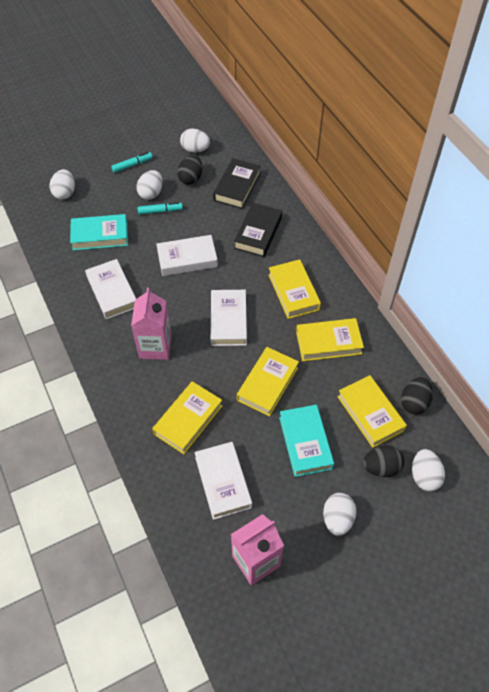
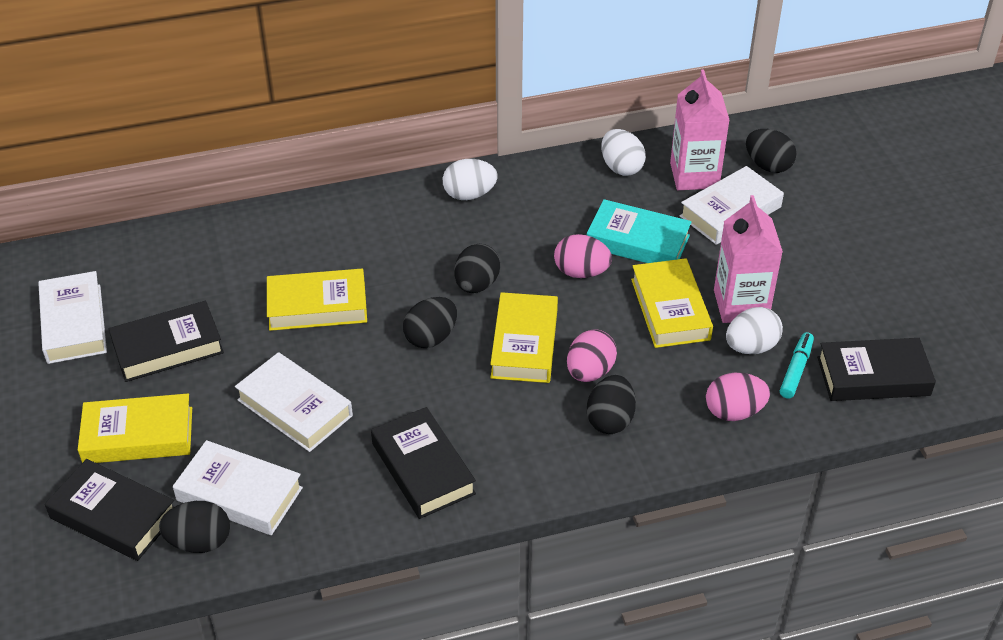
black book: [213,158,261,209] [234,203,282,257] = 2 -> [45,459,174,561] [109,301,224,382] [371,407,476,519] [817,338,936,401] = 4
black egg: [177,156,203,185] [363,445,404,477] [401,377,433,414] = 3 -> [159,501,230,553] [403,297,457,348] [454,244,500,293] [587,375,636,434] [746,129,797,173] = 5
pink egg: none = 0 -> [554,234,612,278] [567,330,617,382] [706,373,770,421] = 3
turquoise book: [70,214,128,250] [279,405,334,477] = 2 -> [587,199,692,263] = 1
turquoise marker: [111,152,152,173] [138,202,183,214] = 2 -> [780,332,814,399] = 1
white egg: [50,169,75,200] [136,170,163,200] [180,129,210,153] [323,493,356,536] [412,449,445,491] = 5 -> [443,159,497,200] [601,129,646,176] [726,307,783,354] = 3
yellow book: [152,381,222,454] [237,347,299,416] [268,259,321,319] [296,318,364,361] [337,375,407,448] = 5 -> [78,394,192,463] [267,269,367,331] [490,292,558,383] [631,258,713,348] = 4

